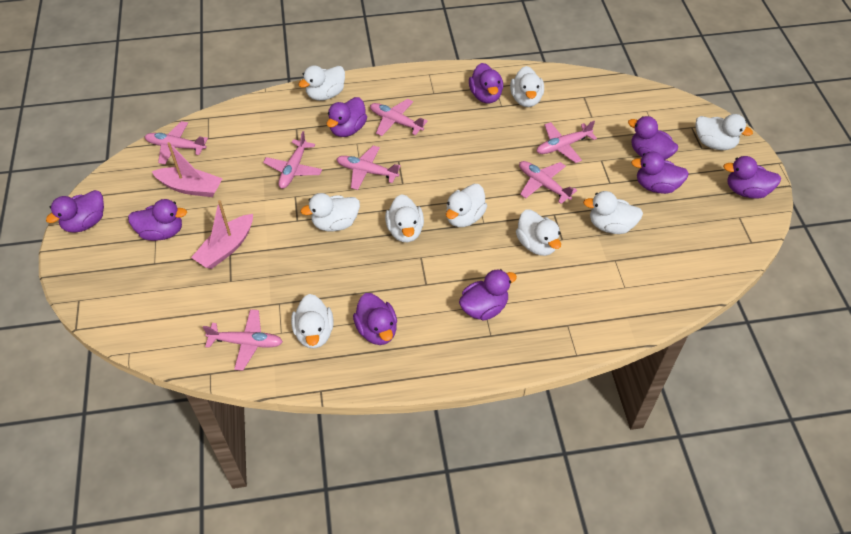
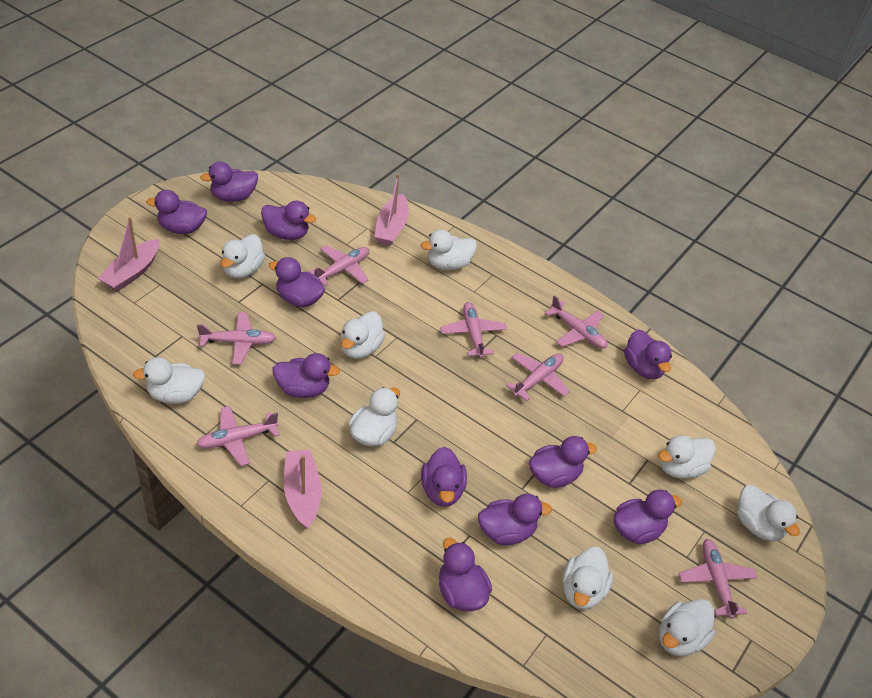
pink boat: [151,142,223,197] [191,200,253,269] = 2 -> [97,217,160,291] [284,449,322,529] [374,174,409,246] = 3
purple duck: [46,190,104,232] [128,199,187,241] [327,97,367,137] [353,293,397,345] [459,269,517,321] [469,63,503,103] [628,116,678,160] [631,152,689,194] [723,156,781,199] = 9 -> [146,190,207,234] [200,162,258,202] [261,201,316,240] [269,257,325,307] [273,353,340,398] [421,447,467,507] [439,538,492,611] [478,493,552,545] [529,436,597,488] [614,489,682,544] [624,330,672,379] = 11

